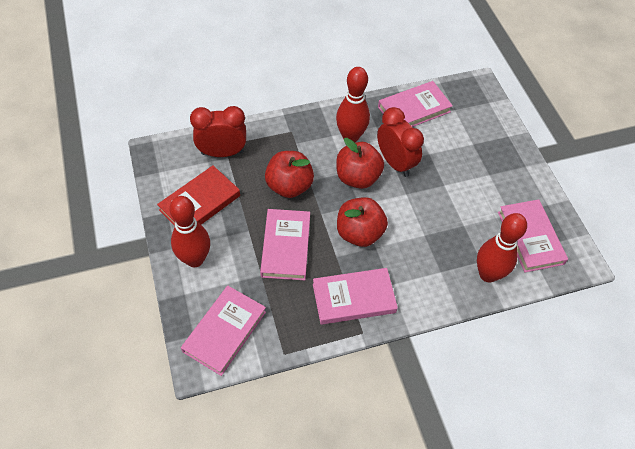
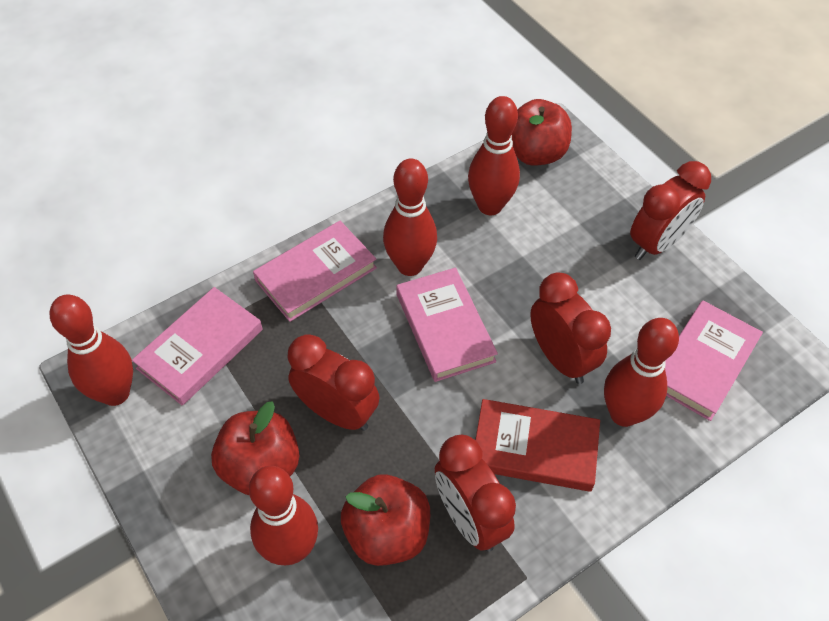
pink book: [181,286,266,376] [260,209,310,280] [313,268,398,325] [378,81,453,127] [498,199,568,272] = 5 -> [132,287,263,405] [253,221,377,322] [396,268,498,382] [665,301,763,421] = 4
red bowling pin: [169,196,210,267] [336,67,370,143] [477,213,527,282] = 3 -> [50,295,133,406] [249,466,318,565] [383,158,437,276] [468,96,520,215] [604,318,679,427] = 5
red clock: [190,106,246,157] [377,107,424,177] = 2 -> [288,334,380,431] [435,435,516,552] [530,273,611,384] [630,161,711,260] = 4

